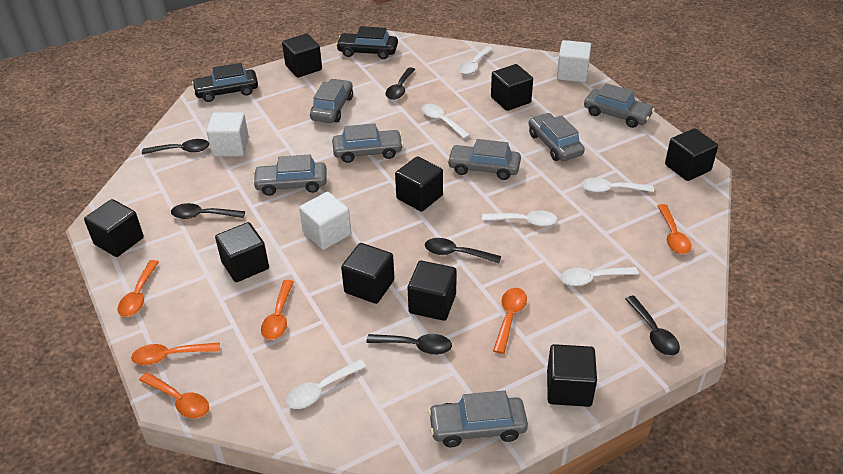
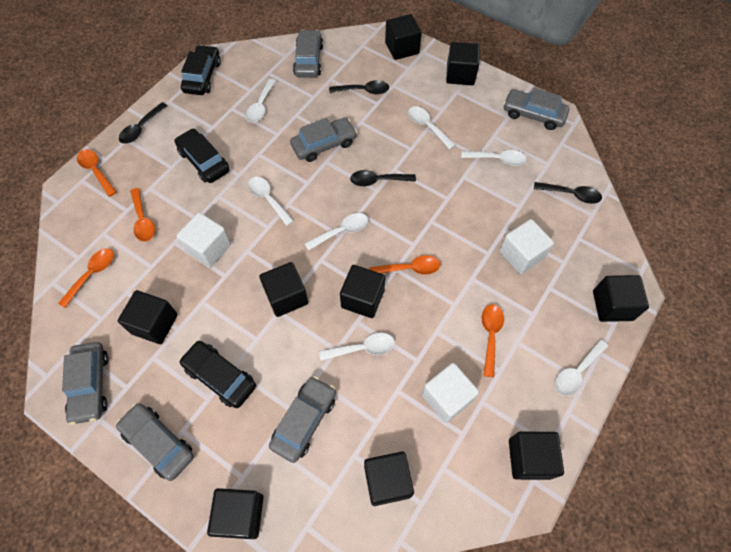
black car: [192,63,258,102] [336,26,398,59] = 2 -> [174,128,229,183] [179,341,256,408] [181,45,221,95] = 3
black spoon: [142,139,209,155] [171,203,245,219] [366,334,452,355] [385,67,415,100] [425,238,501,263] [625,296,680,356] = 6 -> [119,102,167,143] [329,80,389,94] [350,170,416,186] [534,182,602,204] = 4
grey car: [252,155,327,196] [310,79,353,123] [332,123,403,163] [428,390,528,447] [447,139,521,180] [529,113,585,161] [584,83,655,128] = 7 -> [62,342,109,425] [116,403,194,481] [269,376,336,463] [290,118,357,162] [293,30,323,78] [503,88,570,130] = 6
orange spoon: [118,260,159,317] [131,342,220,365] [139,372,209,419] [261,280,294,340] [493,288,527,354] [657,204,691,254] = 6 -> [58,248,114,308] [77,149,117,197] [130,188,155,242] [369,255,440,275] [482,304,504,377] = 5
white spoon: [286,359,366,409] [421,104,470,139] [458,46,493,75] [482,210,557,226] [560,267,639,286] [581,178,654,193] = 6 -> [246,79,276,123] [248,177,294,226] [304,213,368,251] [319,333,395,361] [408,106,455,150] [461,150,527,166] [555,339,608,396] = 7

